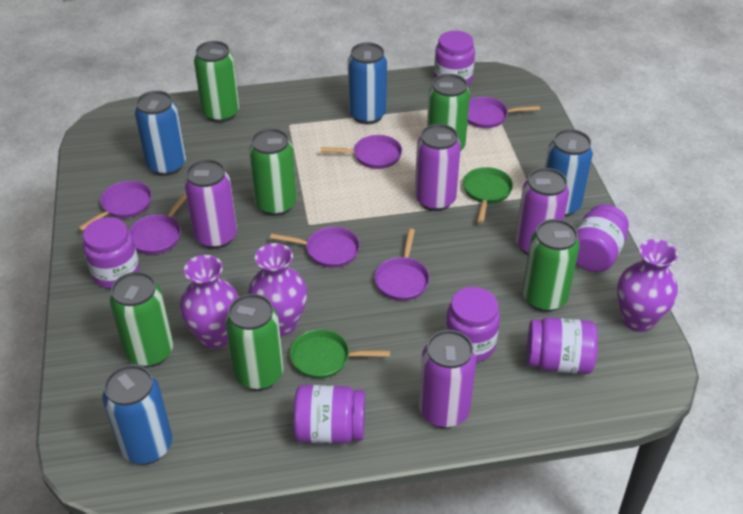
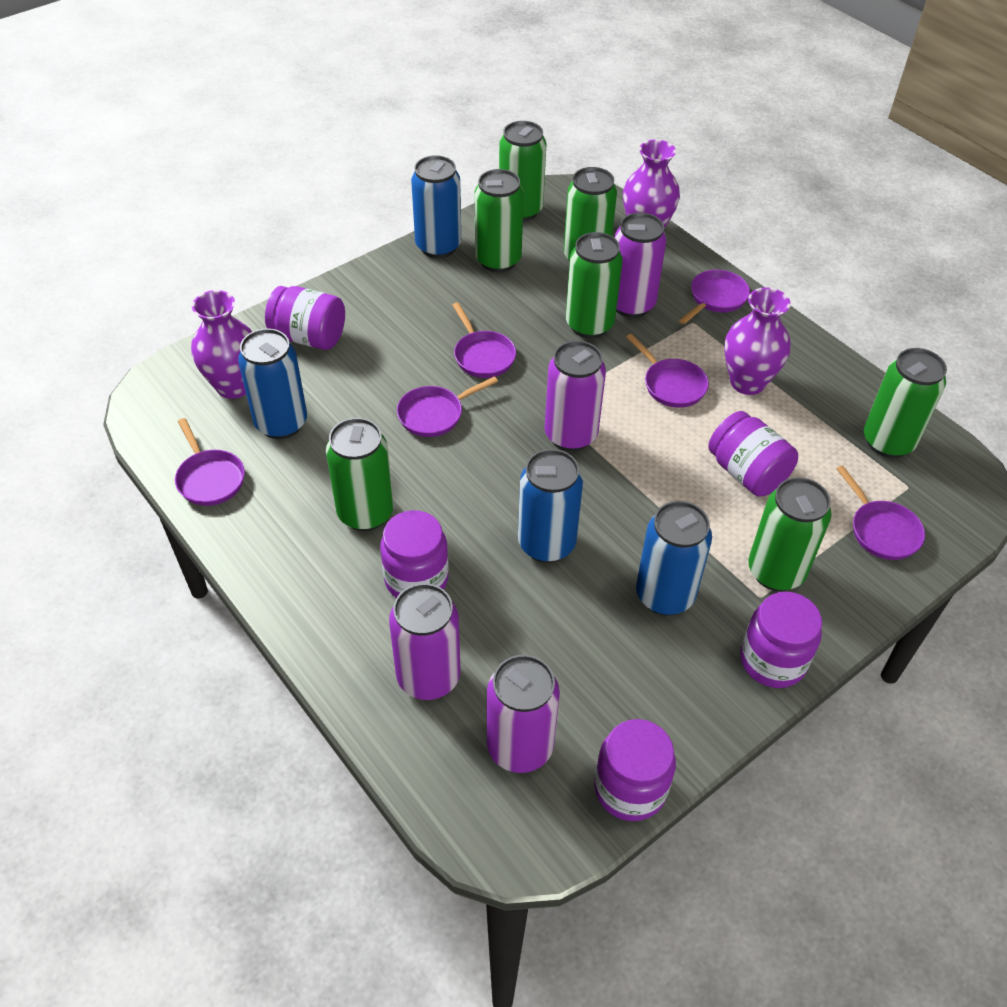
green can: [110,272,173,367] [194,41,239,123] [226,294,284,391] [249,128,297,216] [427,74,470,151] [522,219,580,312] = 6 -> [326,418,394,531] [474,169,524,272] [499,121,546,221] [564,167,617,262] [566,232,623,338] [748,477,831,591] [864,348,947,458] = 7
green pan: [290,329,390,379] [463,167,513,223] = 2 -> none = 0
purple jar: [83,217,140,288] [293,385,365,444] [434,31,475,86] [445,287,500,362] [527,317,598,374] [576,204,629,272] = 6 -> [265,286,345,350] [380,510,449,598] [594,719,676,821] [708,411,798,497] [740,592,822,688] = 5

